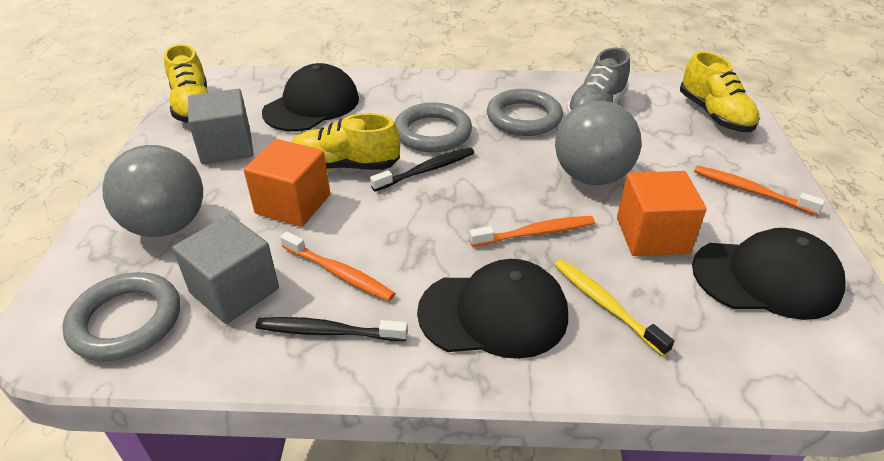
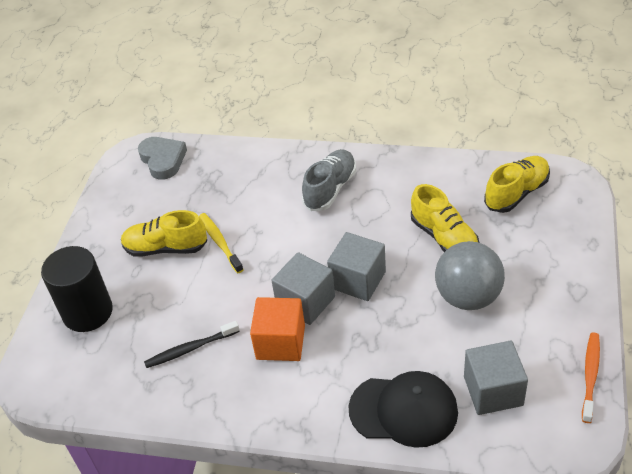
black cap: [262,63,359,131] [417,259,568,359] [692,228,845,320] = 3 -> [348,371,458,448] = 1
black cylinder: none = 0 -> [41,246,113,332] = 1
black toothbrush: [256,317,408,341] [370,148,474,192] = 2 -> [144,321,240,368] = 1
grey ball: [102,145,203,237] [555,101,642,185] = 2 -> [435,241,505,310] = 1
grey cube: [172,215,279,324] [188,89,253,164] = 2 -> [271,252,335,325] [327,232,386,301] [464,341,528,415] = 3
grey heart: none = 0 -> [138,137,187,180] = 1
grey ring: [62,272,180,361] [395,102,472,153] [487,89,563,136] = 3 -> none = 0
orange cube: [244,139,330,227] [617,171,707,256] = 2 -> [250,297,305,361] = 1
orange toothbrush: [280,231,395,301] [469,216,595,247] [694,165,825,215] = 3 -> [582,332,600,423] = 1

